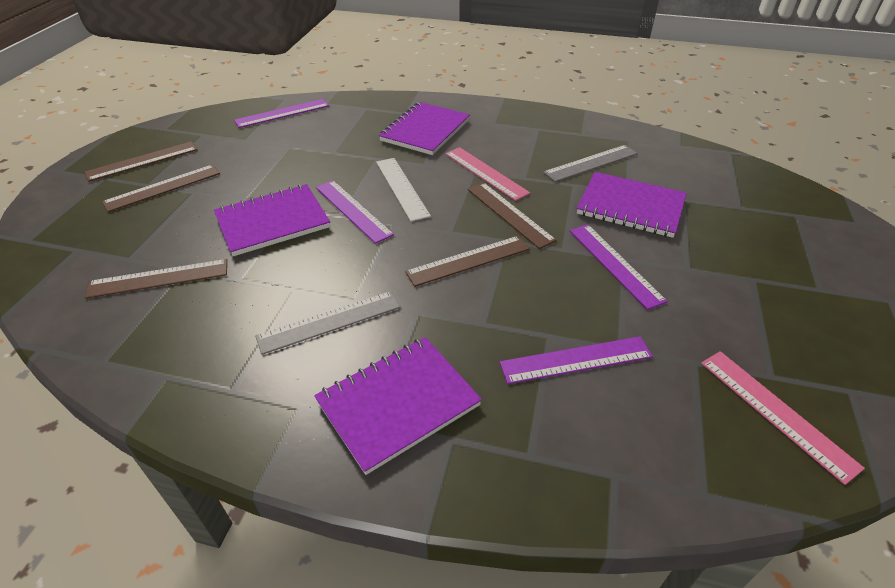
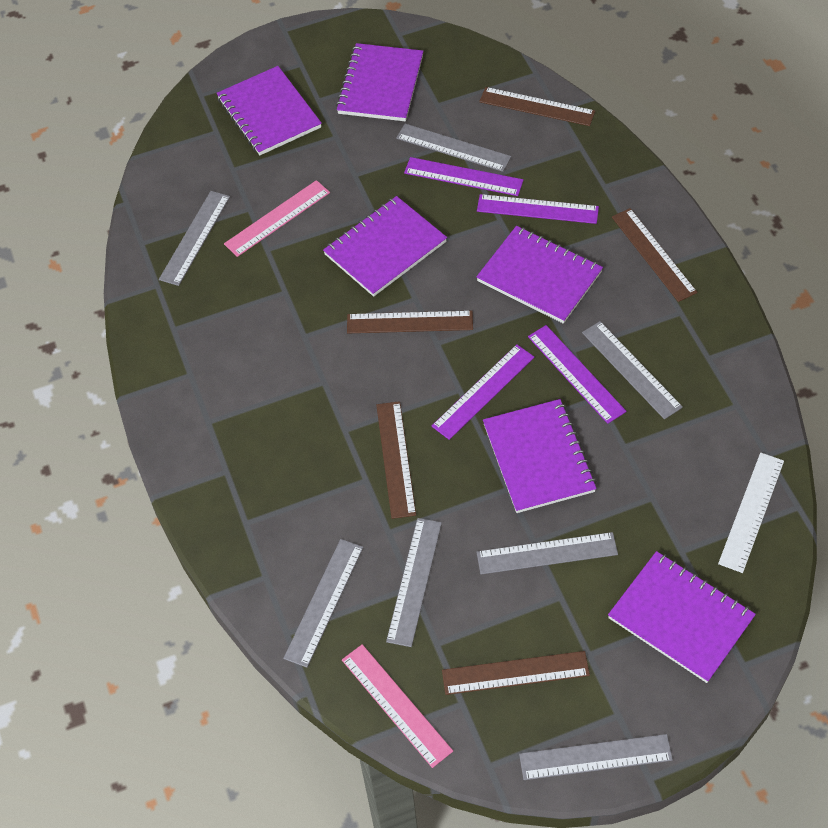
grey ruler: [255,291,401,355] [543,145,638,182] = 2 -> [159,191,230,286] [283,539,364,668] [386,518,442,647] [396,124,511,172] [476,532,618,575] [519,734,673,780] [582,321,683,420] = 7
purple notebook: [214,184,330,256] [314,337,482,475] [379,102,470,155] [577,172,687,238] = 4 -> [217,66,322,155] [323,196,447,297] [336,43,423,121] [476,226,603,324] [483,399,597,513] [608,551,756,683] = 6

